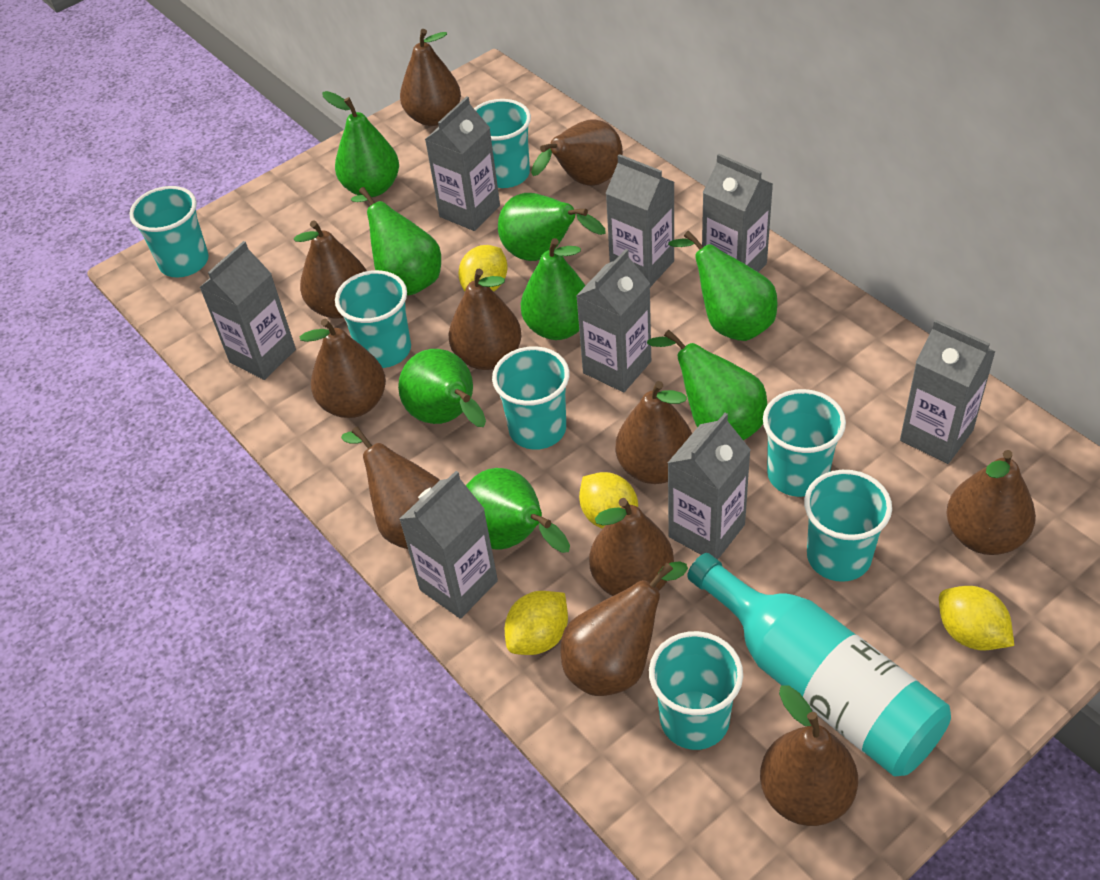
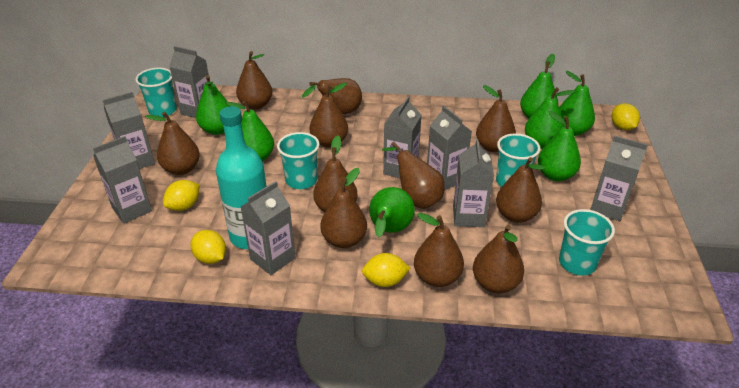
green pear: [322,91,399,197] [351,187,441,295] [398,349,486,427] [466,468,570,553] [498,193,606,261] [521,238,586,340] [647,330,767,440] [668,231,777,341] = 8 -> [196,75,229,135] [226,101,274,161] [369,187,415,237] [520,54,558,119] [525,87,575,149] [538,111,581,181] [559,71,595,136] = 7
turquoise cup: [129,186,209,278] [335,270,411,368] [474,99,531,188] [492,346,570,450] [649,631,743,750] [763,389,846,497] [804,470,892,582] = 7 -> [135,68,177,117] [277,132,319,189] [496,133,540,187] [559,209,615,276] = 4

